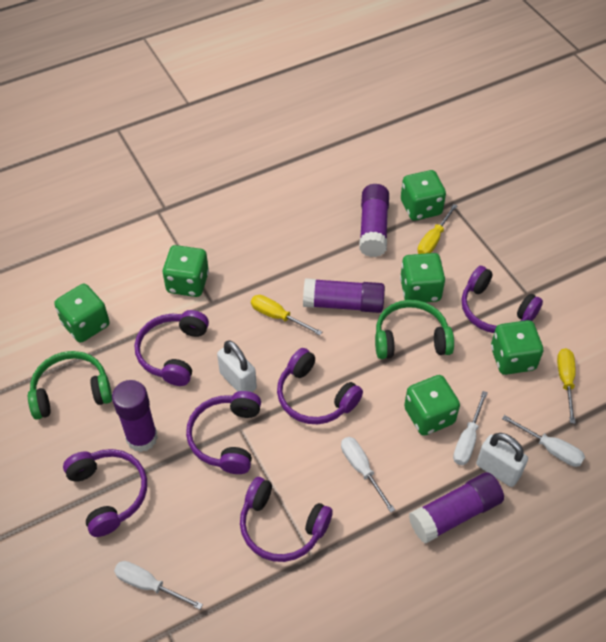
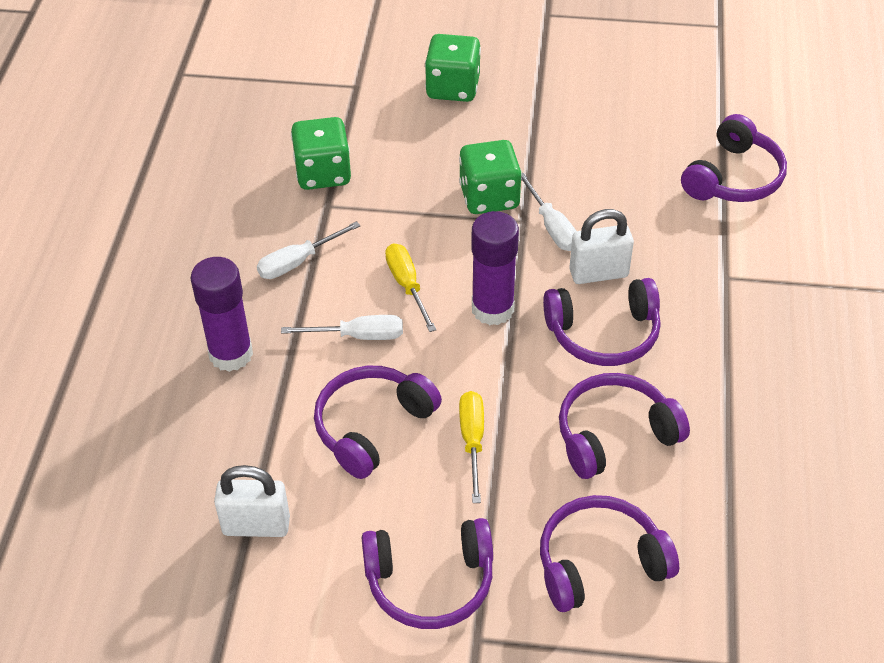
green dice: [54,284,110,342] [162,245,209,297] [400,253,445,302] [401,170,446,221] [404,375,460,436] [491,320,543,375] = 6 -> [291,117,351,190] [425,34,481,102] [459,140,522,214] = 3
green headphones: [28,351,112,420] [375,300,454,359] = 2 -> none = 0
purple glue stick: [112,380,158,452] [303,278,385,313] [359,184,389,257] [409,472,504,543] = 4 -> [190,257,253,372] [471,211,519,325] = 2
white screwdriver: [114,561,203,610] [341,437,395,513] [453,391,488,465] [502,415,585,467] = 4 -> [257,221,361,279] [281,315,403,340] [521,173,576,251] = 3
yellow screwdriver: [251,295,322,335] [417,204,457,254] [557,348,576,424] = 3 -> [385,243,436,332] [459,391,484,503] = 2

